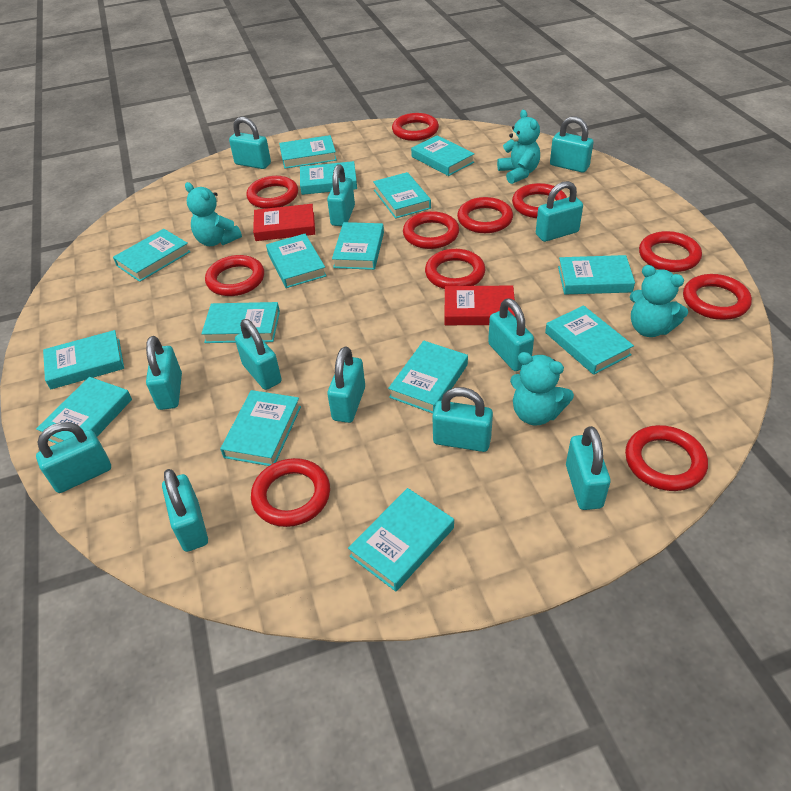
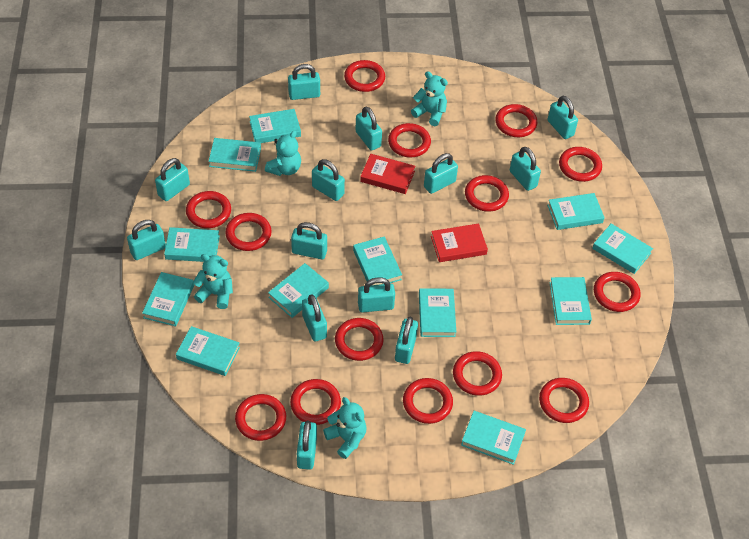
red ring: [205,255,264,296] [246,176,298,209] [251,458,330,527] [392,113,439,141] [403,211,459,249] [425,249,485,289] [457,197,513,233] [512,183,567,218] [625,425,708,491] [639,231,702,272] [683,274,752,320] = 11 -> [186,191,231,228] [225,213,272,251] [235,394,286,441] [290,379,341,425] [335,318,384,361] [344,60,385,92] [388,123,431,158] [403,378,453,424] [453,351,502,396] [465,175,509,212] [495,104,537,137] [539,378,589,423] [559,147,602,182] [594,272,640,312] = 14
turquoise book: [36,377,132,444] [43,330,124,390] [113,229,190,282] [201,302,280,343] [220,390,301,466] [266,234,327,288] [279,135,337,169] [300,161,357,195] [332,222,384,270] [348,488,454,592] [373,172,431,219] [388,341,468,414] [411,135,475,176] [545,305,634,375] [558,255,635,294] = 15 -> [142,272,194,326] [164,227,220,262] [176,326,240,376] [208,138,261,172] [249,109,301,143] [268,263,329,318] [353,236,402,285] [419,288,456,337] [461,411,526,465] [547,193,605,230] [550,277,592,325] [592,223,653,274] = 12
turquoise padlock: [36,422,111,493] [146,336,182,410] [162,469,208,552] [229,117,271,169] [235,319,282,390] [327,164,355,226] [327,346,365,423] [432,387,493,452] [488,299,534,371] [536,181,583,242] [550,116,594,173] [566,426,611,510] = 12 -> [127,220,166,260] [155,158,190,201] [288,64,320,100] [291,222,327,259] [297,421,317,470] [302,294,327,342] [312,159,345,201] [355,107,382,151] [358,277,395,313] [395,317,418,364] [424,153,458,194] [510,147,541,191] [548,96,578,139] = 13

